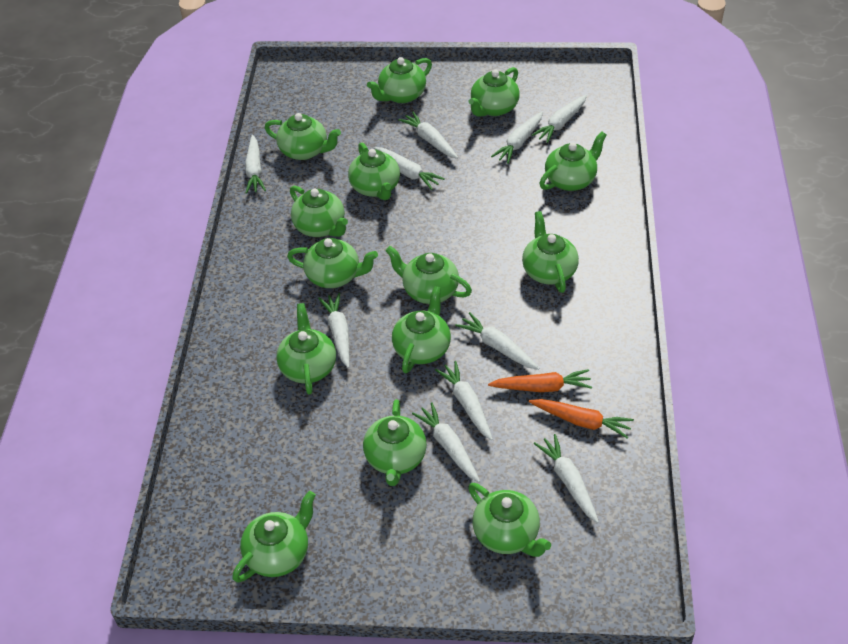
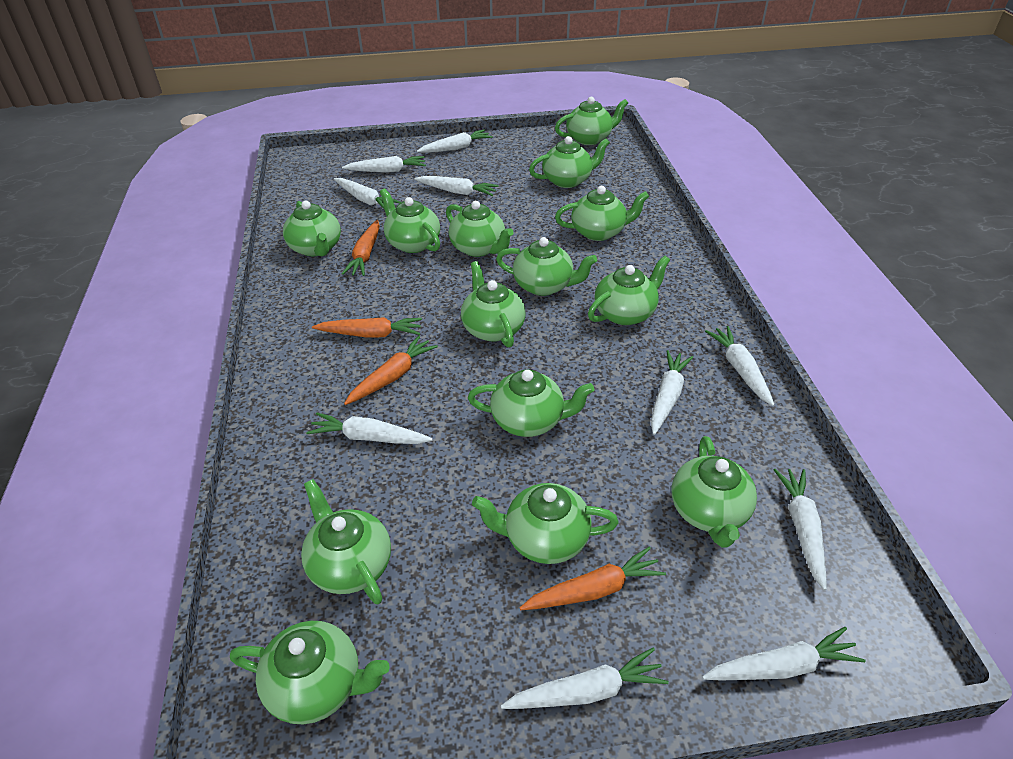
orange carrot: [488,369,592,392] [529,399,634,439] = 2 -> [312,317,422,338] [342,220,380,276] [344,335,438,405] [520,546,666,610] = 4

